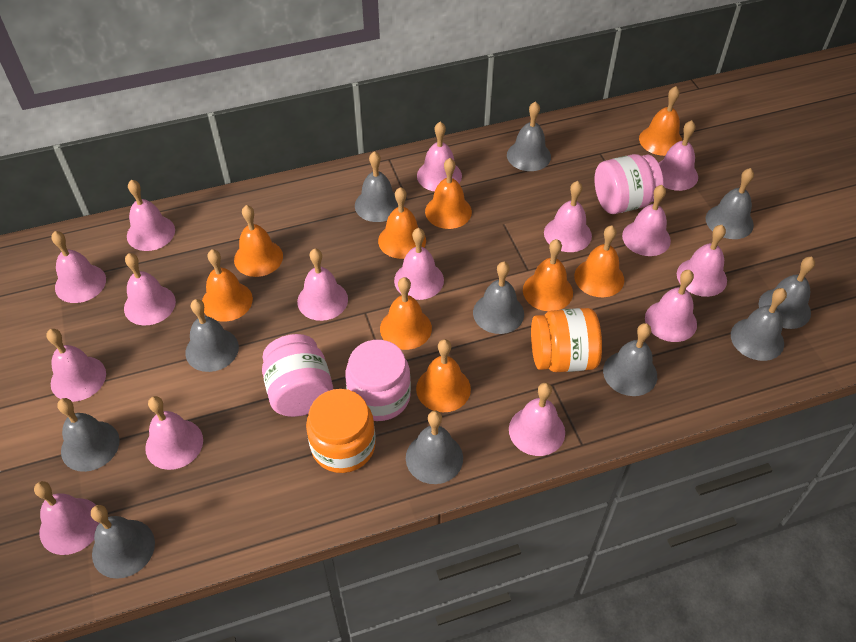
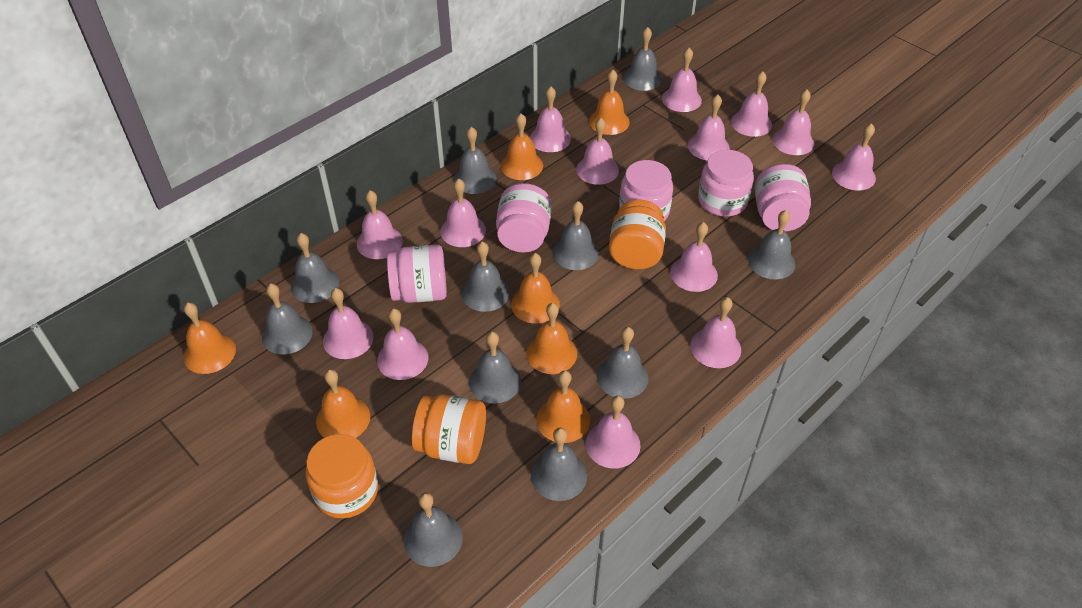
orange bell: [202,249,253,322] [234,205,283,277] [378,187,426,259] [380,277,432,350] [416,339,471,412] [425,158,472,229] [523,239,573,311] [574,225,624,297] [639,86,683,156] = 9 -> [184,303,236,374] [316,369,370,438] [501,114,543,180] [511,253,560,323] [526,303,577,374] [536,370,590,443] [589,70,630,135] = 7
orange jar: [306,389,376,473] [531,308,602,372] = 2 -> [306,434,378,518] [412,394,486,464] [609,200,666,269] = 3
pink bell: [34,481,99,555] [47,329,106,402] [51,231,106,303] [124,253,176,325] [127,180,175,251] [145,396,203,470] [297,249,348,321] [394,228,444,300] [417,122,462,191] [509,383,565,456] [544,181,592,252] [622,185,671,256] [645,270,697,342] [658,120,698,191] [677,225,727,297] = 15 -> [323,288,374,359] [357,190,403,259] [377,309,428,380] [440,179,486,247] [530,86,571,152] [576,118,619,185] [586,396,641,469] [662,48,702,112] [670,222,718,292] [688,95,730,160] [690,297,741,368] [731,71,772,137] [772,89,814,155] [832,123,876,190] = 14
pink jar: [262,334,333,417] [345,340,411,421] [594,154,664,214] = 3 -> [387,245,447,303] [496,183,552,252] [619,160,673,221] [698,150,754,217] [755,164,811,232] = 5

